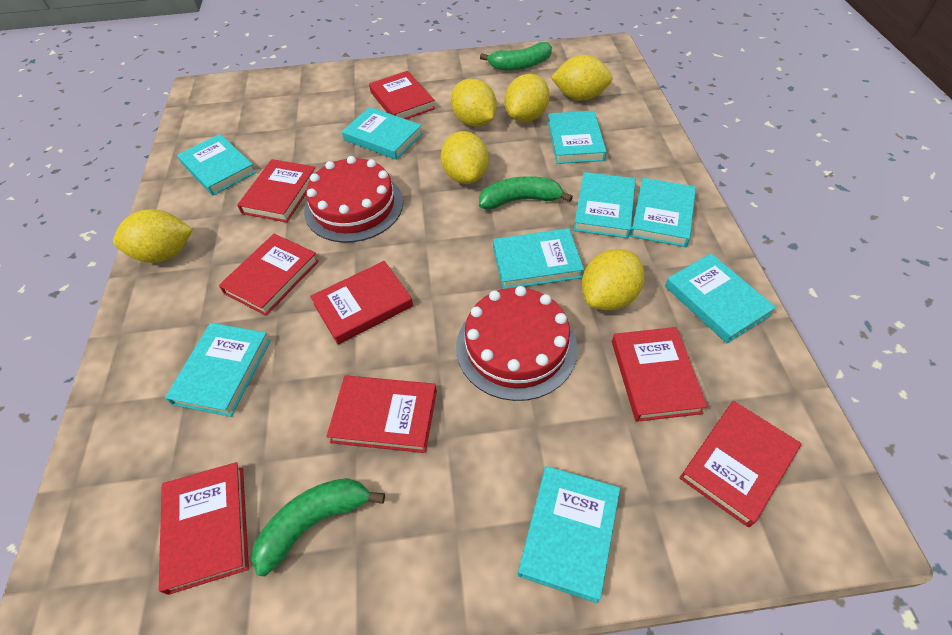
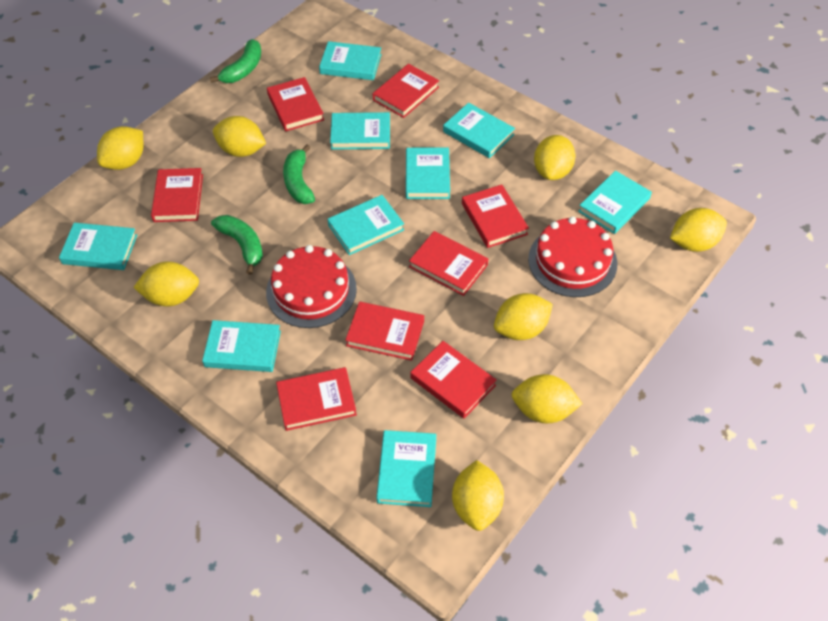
yellow lemon: [113,209,193,263] [441,131,489,184] [451,78,497,126] [504,74,550,122] [551,55,613,101] [582,249,645,311] = 6 -> [97,126,144,170] [133,262,199,306] [213,116,266,157] [452,460,504,531] [494,293,553,340] [512,374,582,423] [534,135,576,180] [670,208,727,252] = 8

